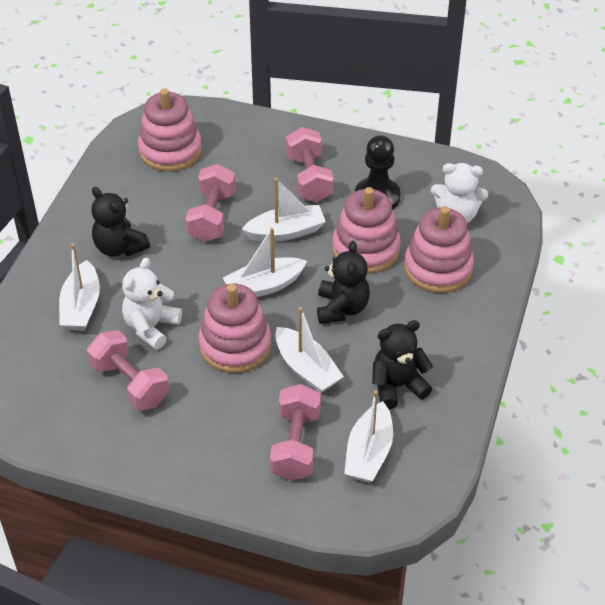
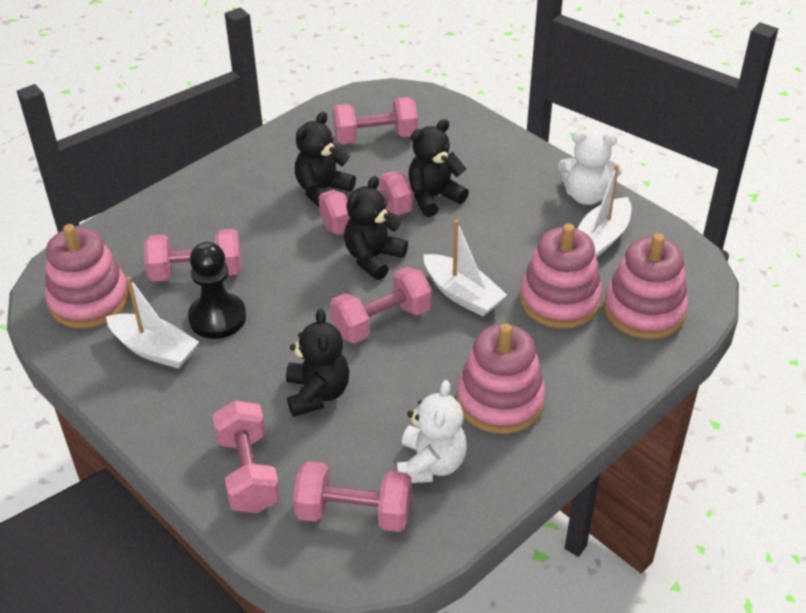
black teddy bear: [91,187,150,257] [317,241,370,324] [372,320,433,409] = 3 -> [286,309,349,417] [295,112,356,207] [344,176,408,280] [408,119,469,217] = 4
pink dumbbell: [87,330,169,411] [186,164,236,242] [270,384,321,481] [286,127,334,202] = 4 -> [144,229,242,282] [212,400,280,513] [293,461,411,532] [319,171,413,235] [330,267,432,343] [332,97,418,144] = 6
white boat: [59,243,100,331] [223,227,307,297] [242,178,326,242] [275,307,344,393] [344,390,393,483] = 5 -> [106,276,199,369] [424,220,507,317] [577,164,632,258] = 3

